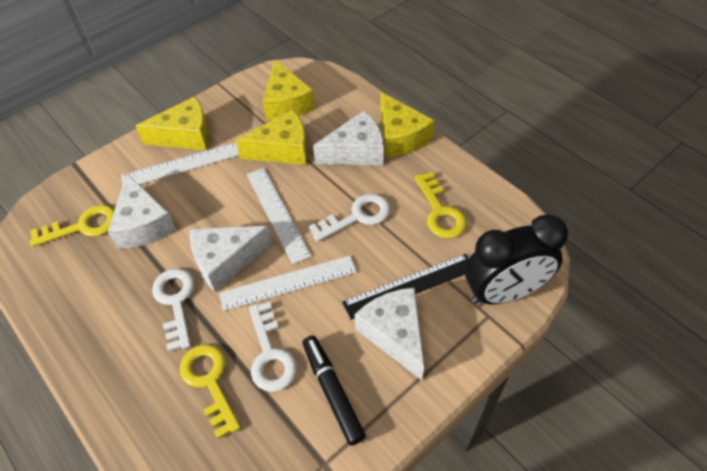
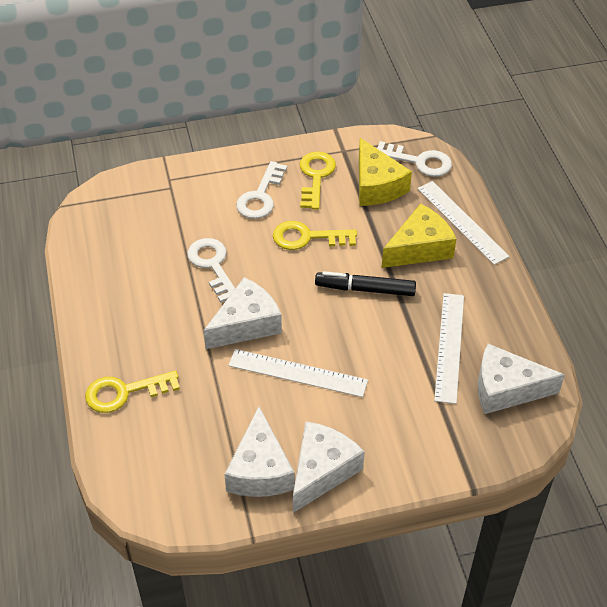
black clock: [465,214,568,304] = 1 -> none = 0
black ruler: [342,254,469,320] = 1 -> none = 0
yellow cheese: [136,96,209,150] [235,109,307,165] [263,59,315,120] [381,92,435,158] = 4 -> [359,138,412,206] [382,203,456,268] = 2

